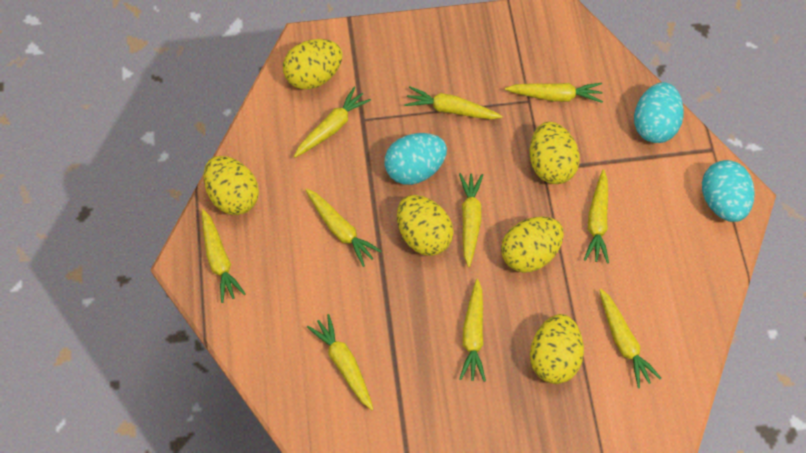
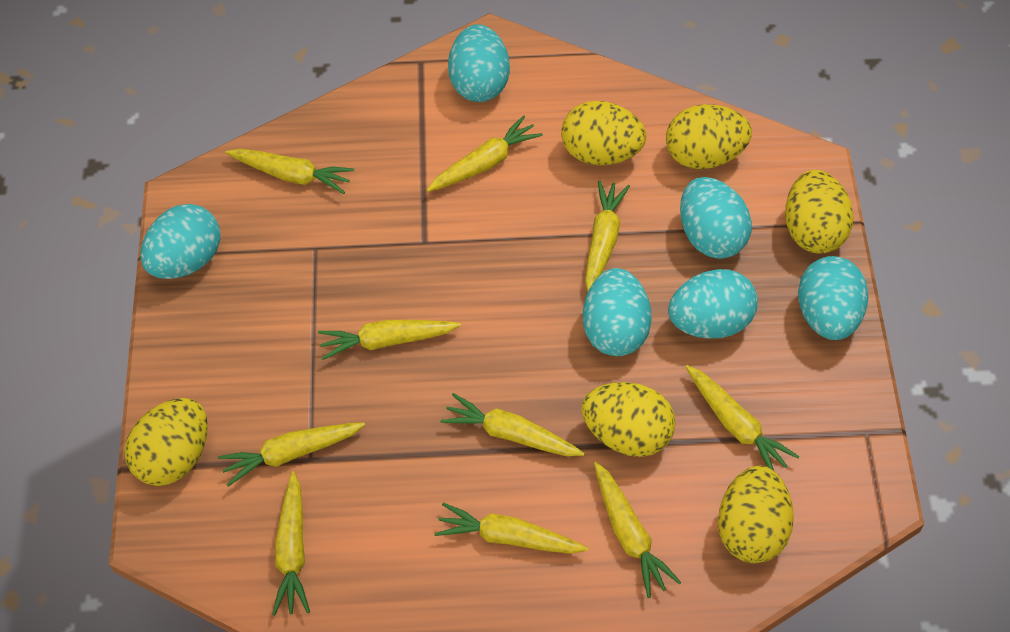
turquoise egg: [384,133,447,185] [634,82,684,143] [702,160,755,222] = 3 -> [140,204,220,279] [448,24,510,102] [583,268,652,356] [668,269,758,338] [680,177,752,259] [798,256,868,340] = 6

